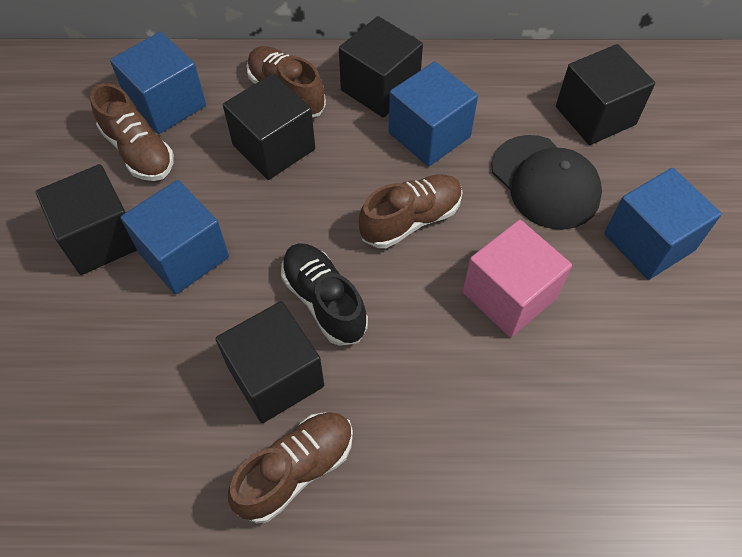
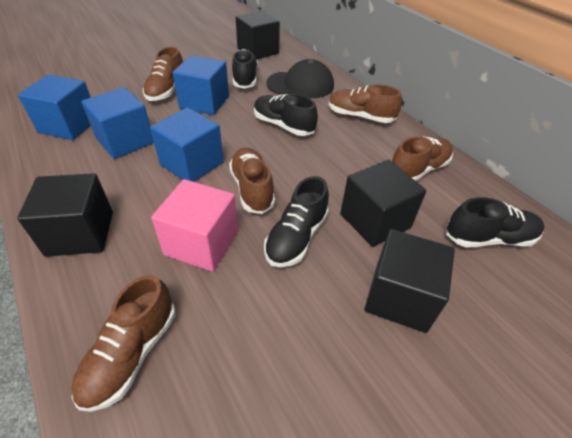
black cube: [35,164,137,275] [216,301,324,423] [223,74,315,180] [339,16,423,118] [556,44,655,145] = 5 -> [17,173,113,257] [236,11,280,59] [340,160,426,247] [364,229,455,333] = 4
black shoe: [281,243,368,346] = 1 -> [232,49,258,89] [254,94,318,136] [264,176,329,267] [446,197,544,247] = 4
brown shoe: [90,83,174,181] [228,412,353,523] [247,46,326,117] [359,174,463,248] = 4 -> [71,275,175,412] [143,47,183,101] [229,148,275,214] [328,84,402,123] [392,136,453,181] = 5

